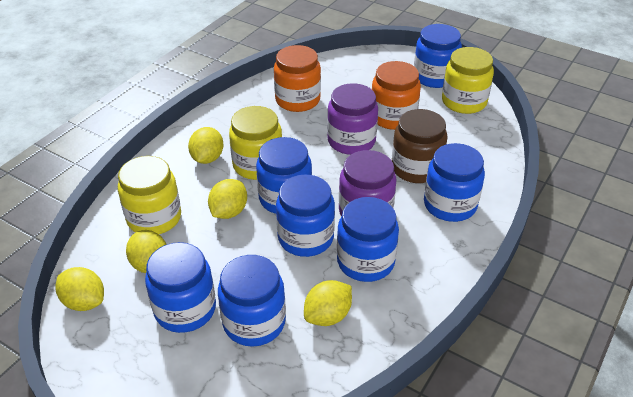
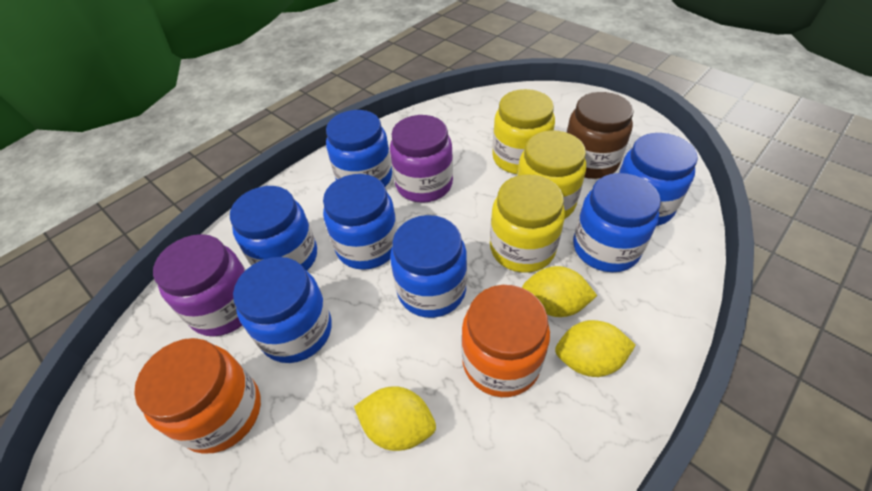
yellow lemon: [55,267,104,311] [126,230,167,273] [188,127,223,164] [208,179,247,219] [304,280,352,326] = 5 -> [354,386,436,451] [522,266,597,317] [555,320,636,377] = 3

